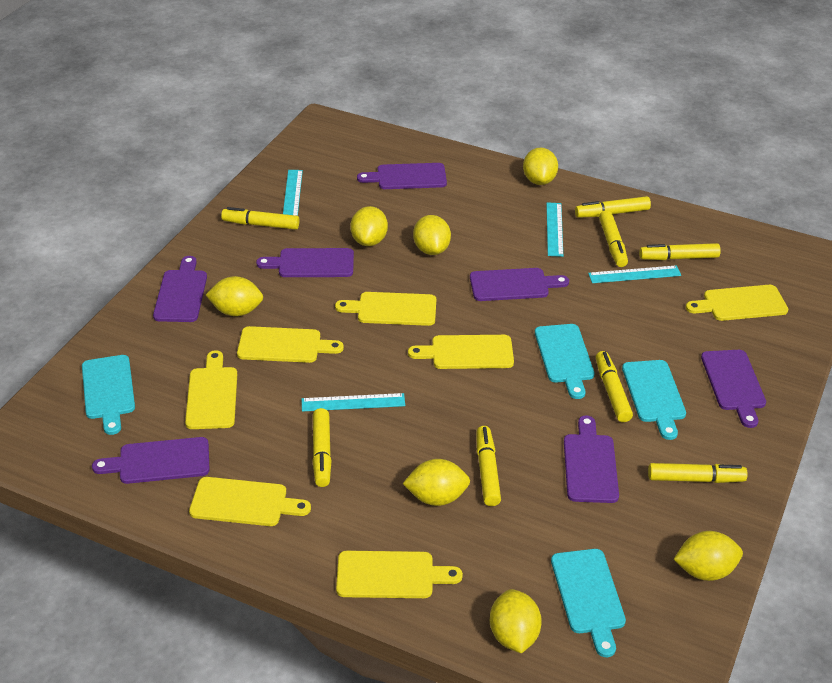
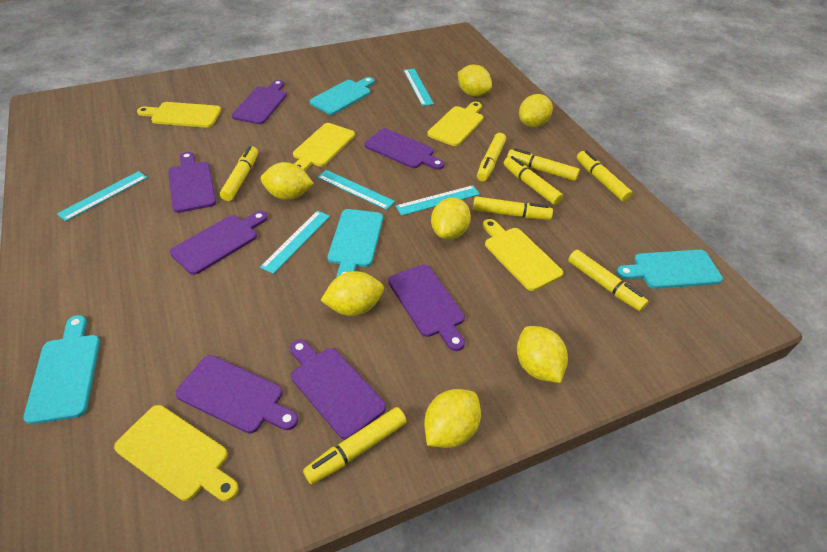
turquoise ruler: [283,170,303,216] [302,393,405,412] [546,202,563,257] [588,265,681,283] = 4 -> [57,171,147,221] [260,211,330,274] [317,170,395,210] [396,185,480,216] [403,69,434,106] = 5
yellow cutting board: [185,350,237,429] [189,477,311,526] [237,326,344,363] [335,292,436,326] [336,551,463,598] [408,335,514,369] [686,285,788,321] = 7 -> [114,405,238,501] [137,102,221,128] [293,123,355,171] [427,102,483,146] [482,219,563,291] = 5

